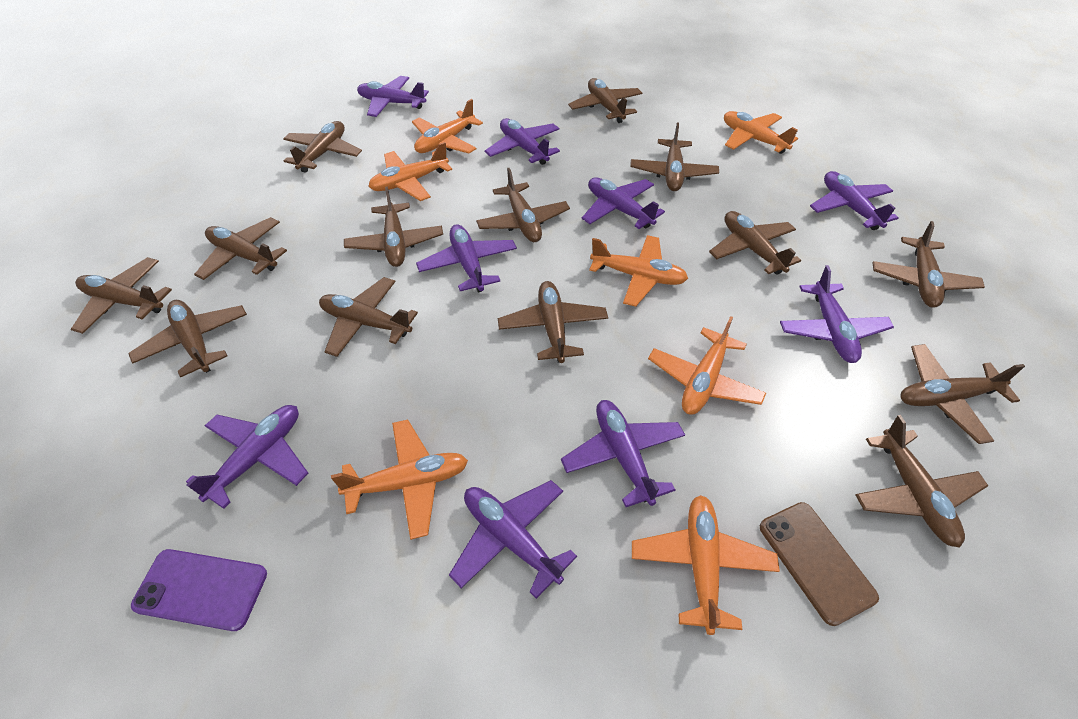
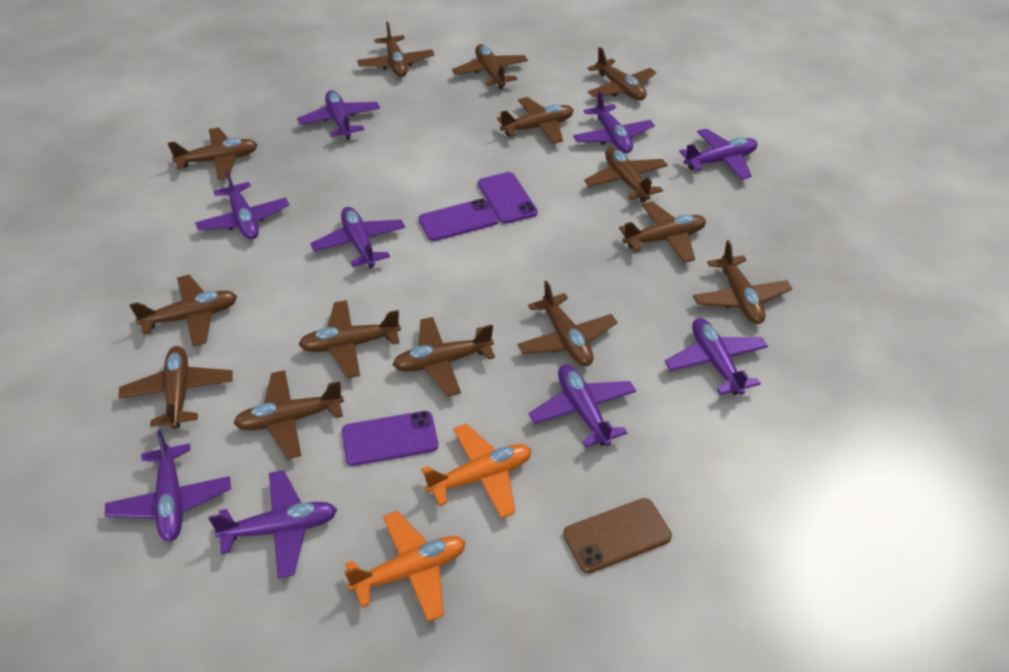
orange plane: [331,419,468,540] [368,142,452,201] [412,99,483,154] [589,235,688,307] [632,495,780,635] [648,316,766,415] [724,111,798,154] = 7 -> [344,511,466,622] [422,424,532,519] = 2
purple phone: [131,549,267,631] = 1 -> [342,411,438,466] [418,199,499,241] [478,172,538,224] = 3

